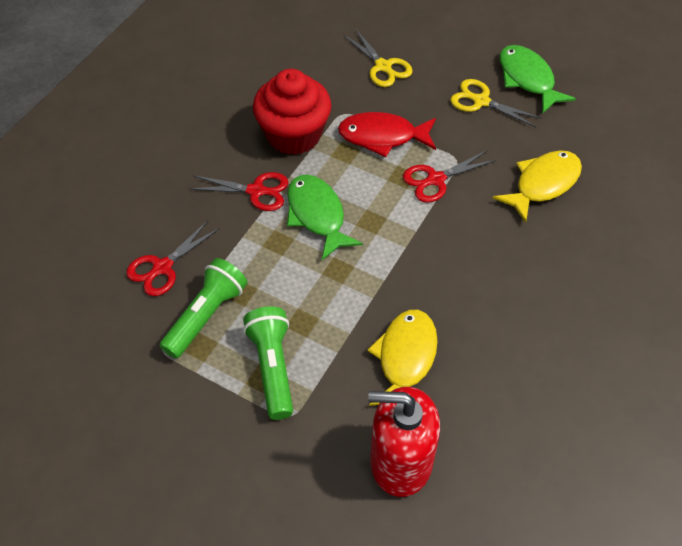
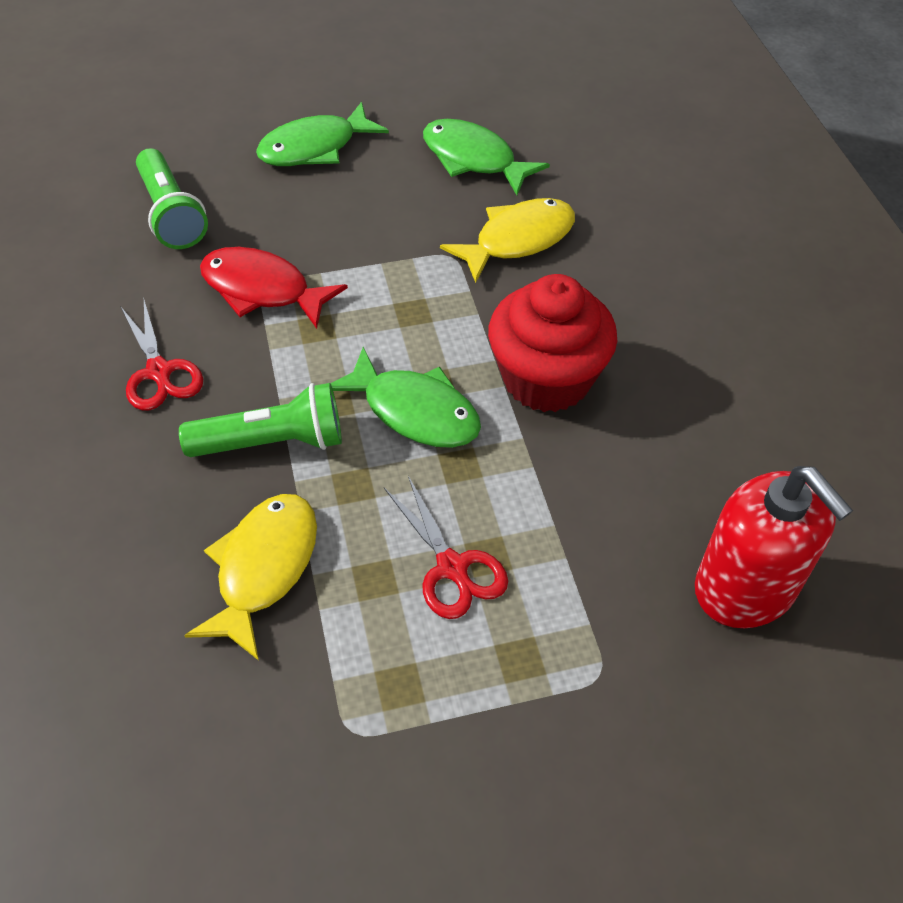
green fish: [287,174,363,260] [499,45,576,114] = 2 -> [256,102,389,166] [331,347,481,448] [423,119,550,195] = 3
red scissors: [126,220,220,296] [189,172,289,211] [403,150,496,203] = 3 -> [120,300,203,411] [384,476,508,619] = 2
yellow scissors: [343,29,413,87] [450,79,542,127] = 2 -> none = 0

